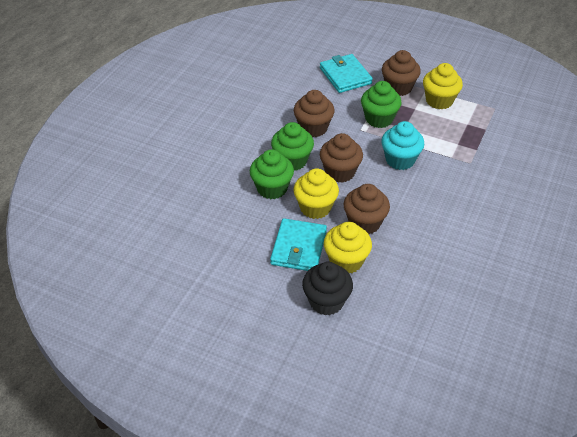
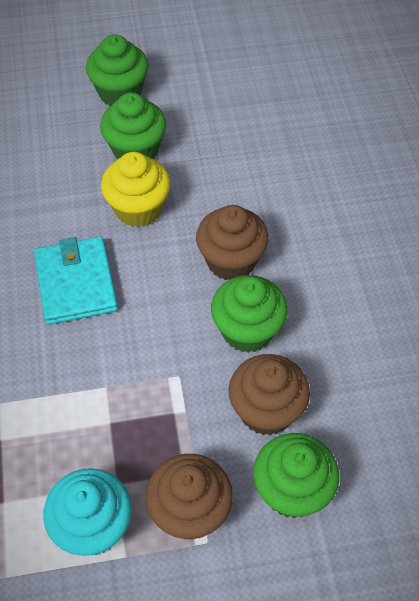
black cupcake: [302,262,353,315] = 1 -> none = 0
brown cupcake: [294,90,335,137] [320,133,363,183] [344,184,390,234] [382,50,421,96] = 4 -> [146,454,233,540] [196,205,269,280] [229,354,310,435] = 3
green cupcake: [250,149,294,199] [271,122,314,171] [361,81,402,128] = 3 -> [86,34,149,107] [100,93,166,159] [211,275,287,353] [253,433,339,518] = 4
turquoise wallet: [270,218,327,271] [320,54,373,93] = 2 -> [34,236,118,325] = 1
yellow cupcake: [293,168,339,219] [324,222,372,273] [423,63,463,110] = 3 -> [101,152,171,227] = 1

